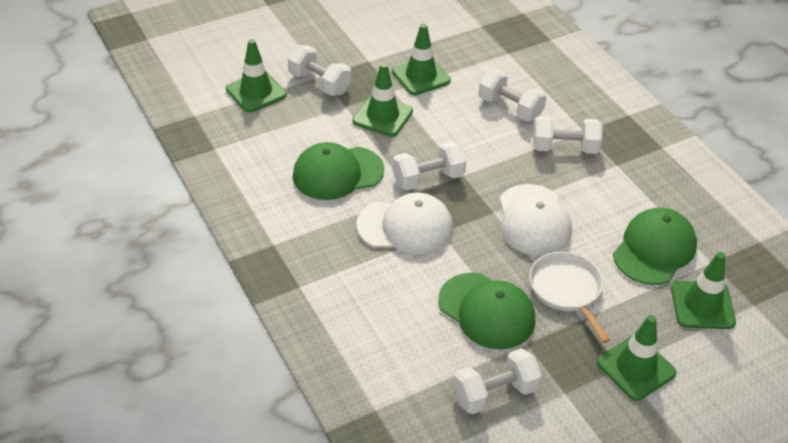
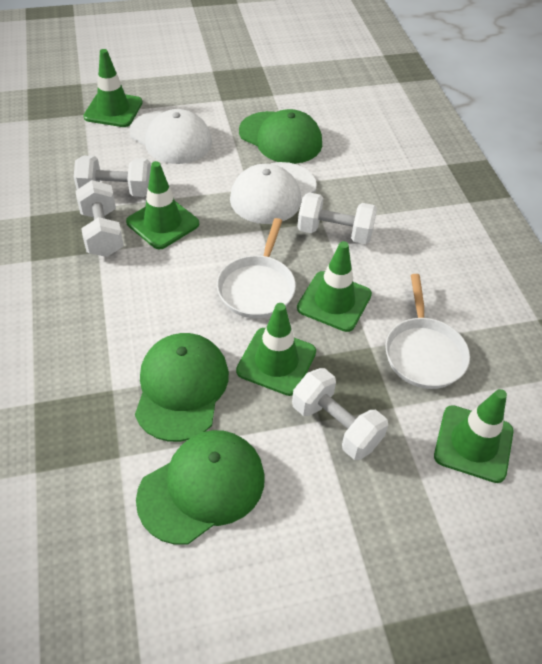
white dumbbell: [288,45,351,96] [393,141,466,190] [453,348,542,414] [479,69,547,122] [533,116,602,154] = 5 -> [74,155,151,197] [76,180,124,257] [292,368,388,460] [297,192,377,244] = 4
white pan: [529,252,610,343] = 1 -> [217,218,296,319] [385,274,470,389] = 2

